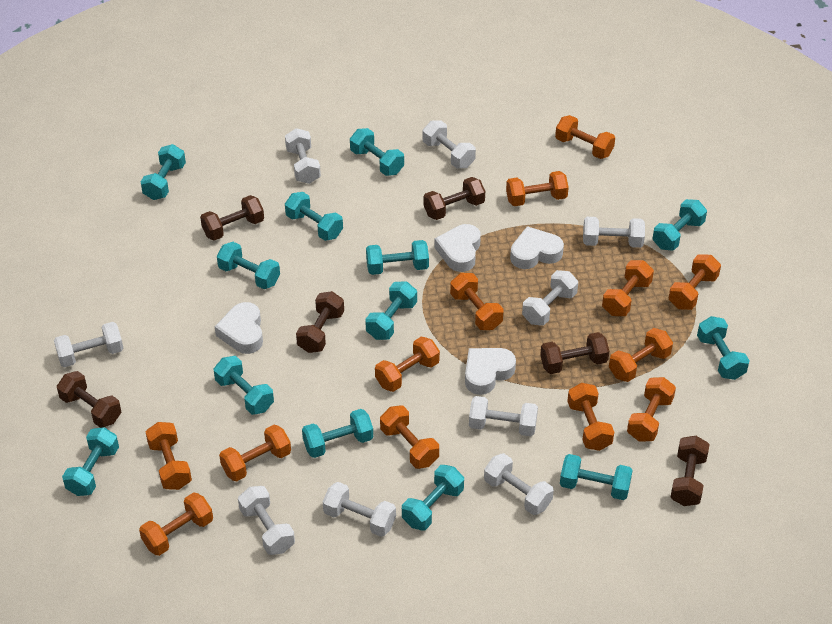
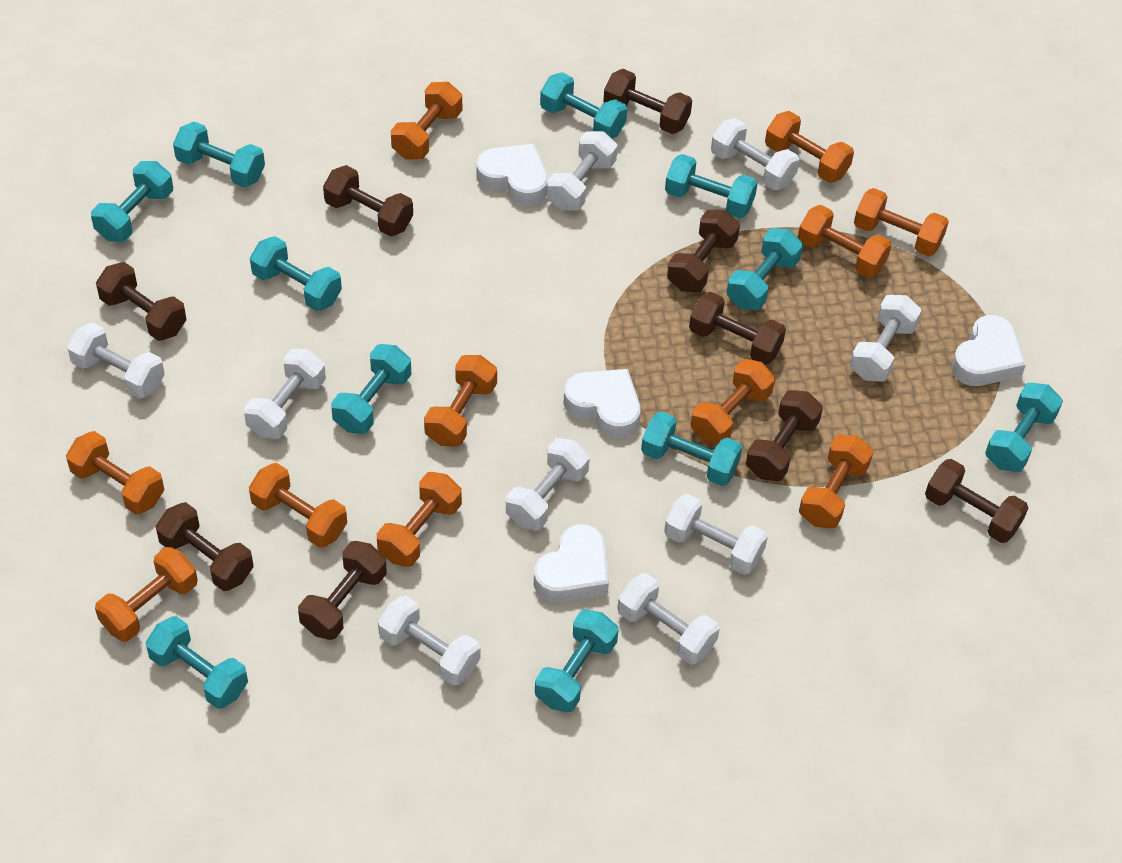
brown dumbbell: [57,371,121,428] [200,195,264,241] [296,291,344,353] [423,177,485,220] [540,332,609,374] [670,436,710,506] = 6 -> [96,262,187,341] [156,502,254,591] [298,541,387,640] [323,165,413,237] [603,69,692,134] [667,210,740,292] [689,292,786,365] [746,390,823,481] [925,459,1028,543] = 9
orange dumbbell: [139,492,213,556] [146,422,192,490] [219,425,291,482] [375,337,440,392] [380,405,439,469] [450,273,504,330] [506,171,569,206] [555,115,615,159] [567,383,614,451] [602,260,654,316] [609,328,673,382] [627,377,676,441] [669,254,721,310] = 13 -> [66,431,165,515] [95,547,198,642] [249,463,347,548] [377,472,462,567] [391,82,462,159] [424,355,497,446] [691,359,775,445] [765,111,854,183] [798,205,892,278] [799,434,874,529] [854,188,949,257] = 11
turquoise dumbbell: [62,427,119,496] [141,144,186,200] [214,356,274,415] [217,242,280,289] [285,192,343,241] [302,409,373,458] [350,128,404,176] [365,281,417,340] [366,240,429,275] [402,465,464,530] [560,454,633,500] [653,199,707,251] [697,316,750,380] = 13 -> [91,161,173,242] [145,616,248,709] [173,122,265,187] [250,236,342,311] [331,344,411,434] [535,610,619,713] [540,72,627,138] [641,411,742,486] [665,154,758,218] [726,228,803,310] [985,383,1063,472] = 11

